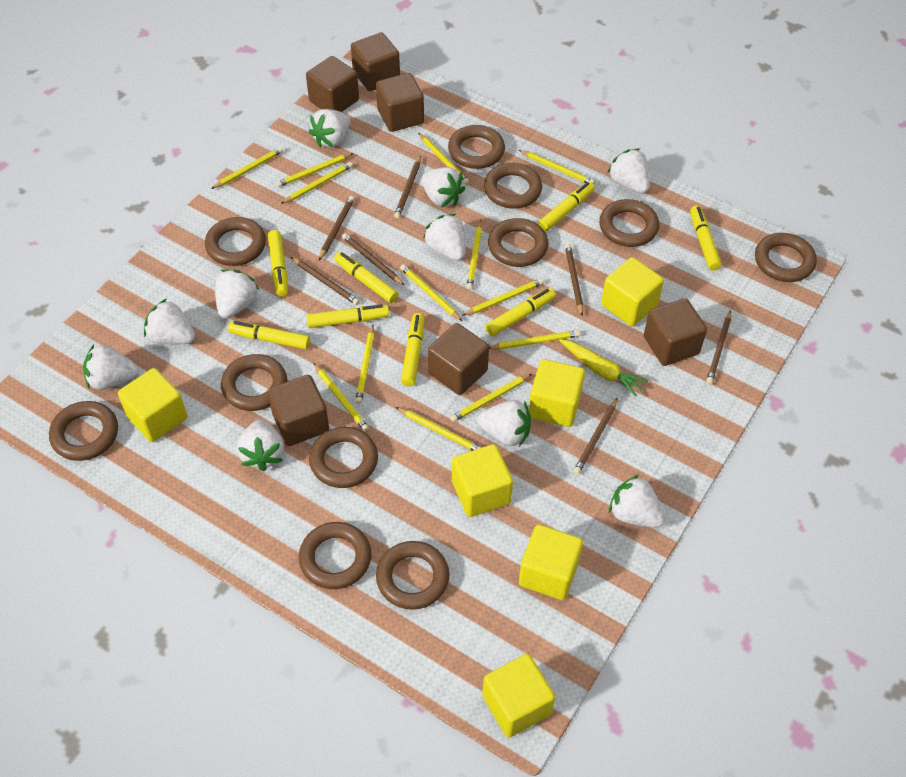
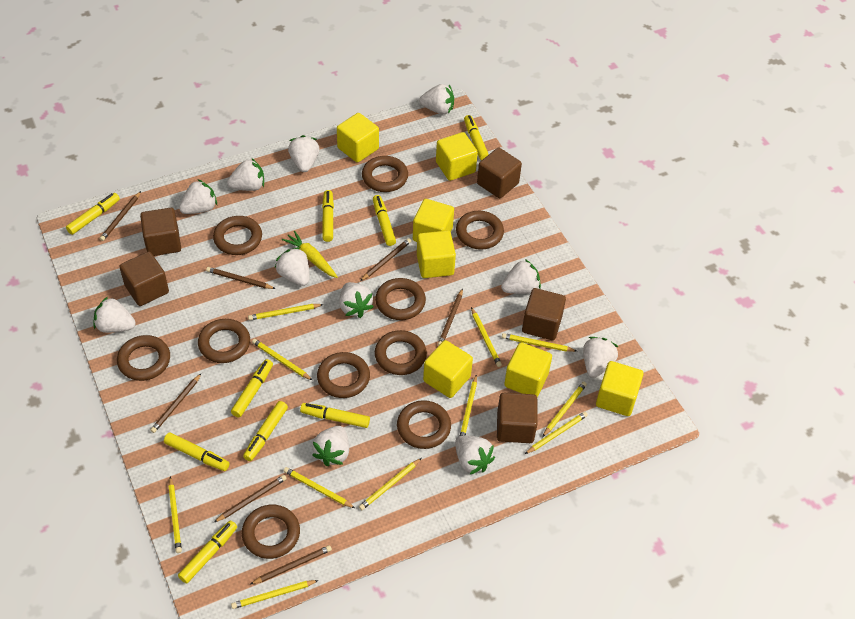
brown cube: [268,375,329,446] [306,56,359,112] [351,32,400,91] [376,73,424,132] [428,323,489,395] [644,298,707,366] = 6 -> [119,252,169,306] [140,208,181,256] [477,148,522,198] [497,393,538,443] [522,288,566,340] = 5
brown ring: [49,401,118,461] [205,217,266,266] [221,354,287,411] [299,522,371,589] [309,427,378,488] [376,541,449,610] [448,125,505,169] [484,163,542,209] [488,218,549,267] [599,199,659,247] [755,233,817,282] = 11 -> [117,335,170,381] [198,319,250,363] [213,216,262,255] [242,505,300,559] [317,352,370,398] [362,156,408,192] [375,278,426,320] [375,330,427,375] [397,400,451,449] [456,211,504,250] = 10
white strawberry: [83,344,138,390] [144,299,195,344] [215,269,259,319] [237,420,284,471] [309,109,350,148] [421,167,465,207] [423,214,465,261] [477,400,531,447] [607,149,650,193] [609,475,665,528] = 10 -> [93,297,136,333] [179,179,217,214] [227,158,264,191] [275,247,309,286] [288,135,320,172] [312,426,349,466] [339,282,374,318] [419,84,454,114] [455,436,495,475] [501,259,541,294] [583,337,618,378] = 11
yellow cube: [118,368,187,442] [452,444,513,517] [482,654,555,738] [519,524,583,600] [529,359,585,427] [601,257,664,326] = 6 -> [337,113,379,163] [413,199,454,242] [417,231,456,278] [423,340,473,398] [436,132,478,181] [504,342,552,397] [596,361,644,416] = 7
yellow marker: [228,321,310,349] [268,230,288,297] [307,304,389,328] [334,252,398,303] [401,313,424,386] [485,288,556,336] [538,182,595,232] [690,206,722,271] = 8 -> [66,193,120,235] [164,433,230,471] [178,520,237,583] [231,359,273,418] [243,401,288,461] [300,403,370,428] [322,190,334,242] [373,195,396,246] [464,115,489,161] = 9
yellow pencil: [211,147,283,189] [276,153,354,187] [281,162,353,204] [314,363,369,432] [355,325,374,404] [396,407,481,451] [400,264,462,321] [418,133,469,185] [450,374,532,422] [462,278,544,316] [467,220,482,290] [489,330,580,350] [519,150,595,184] = 13 -> [168,477,182,553] [231,580,319,609] [248,304,324,320] [252,339,312,380] [284,467,355,508] [359,458,421,510] [460,374,477,436] [471,307,502,367] [502,333,577,352] [525,412,588,454] [542,382,587,437] = 11

